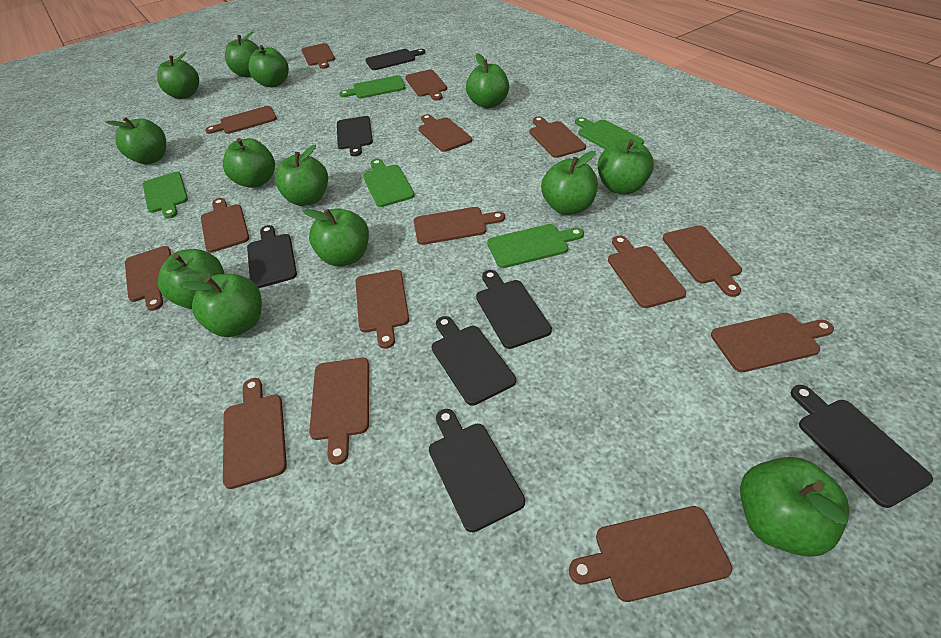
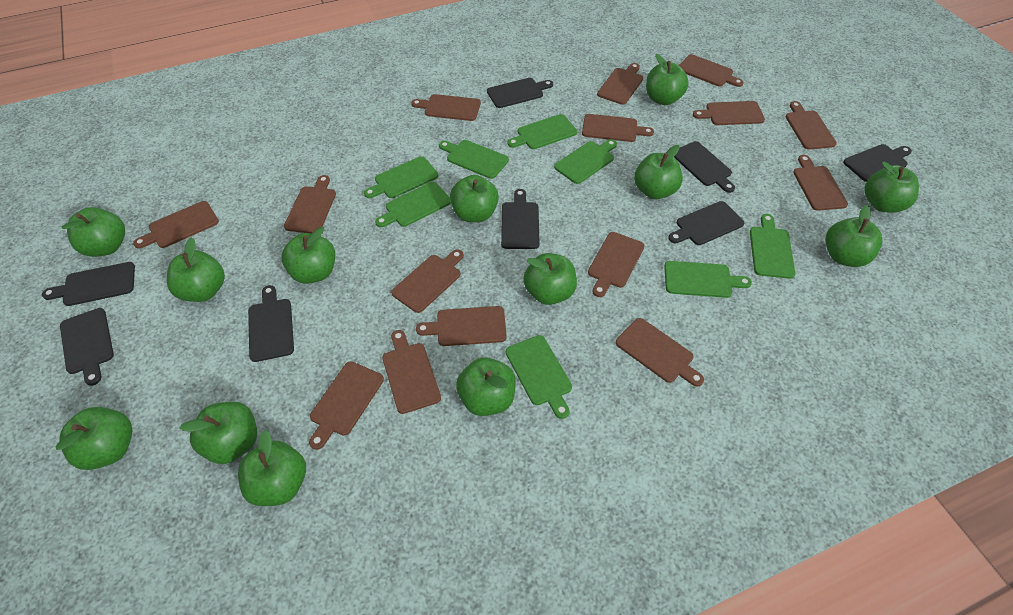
black cutting board: [247,225,297,288] [337,116,373,157] [365,49,426,70] [429,409,525,532] [432,316,516,405] [476,270,552,349] [791,385,933,508] = 7 -> [42,262,135,306] [60,308,114,386] [248,285,294,362] [487,78,553,108] [501,189,540,249] [668,201,744,245] [674,141,735,193] [843,144,912,182] = 8
green cutting board: [143,172,188,219] [339,75,406,99] [363,159,415,207] [487,224,584,268] [575,117,644,149] = 5 -> [364,157,438,198] [375,182,451,227] [439,140,509,179] [506,335,572,419] [507,114,577,149] [554,139,617,184] [664,261,752,298] [750,214,795,279] = 8

